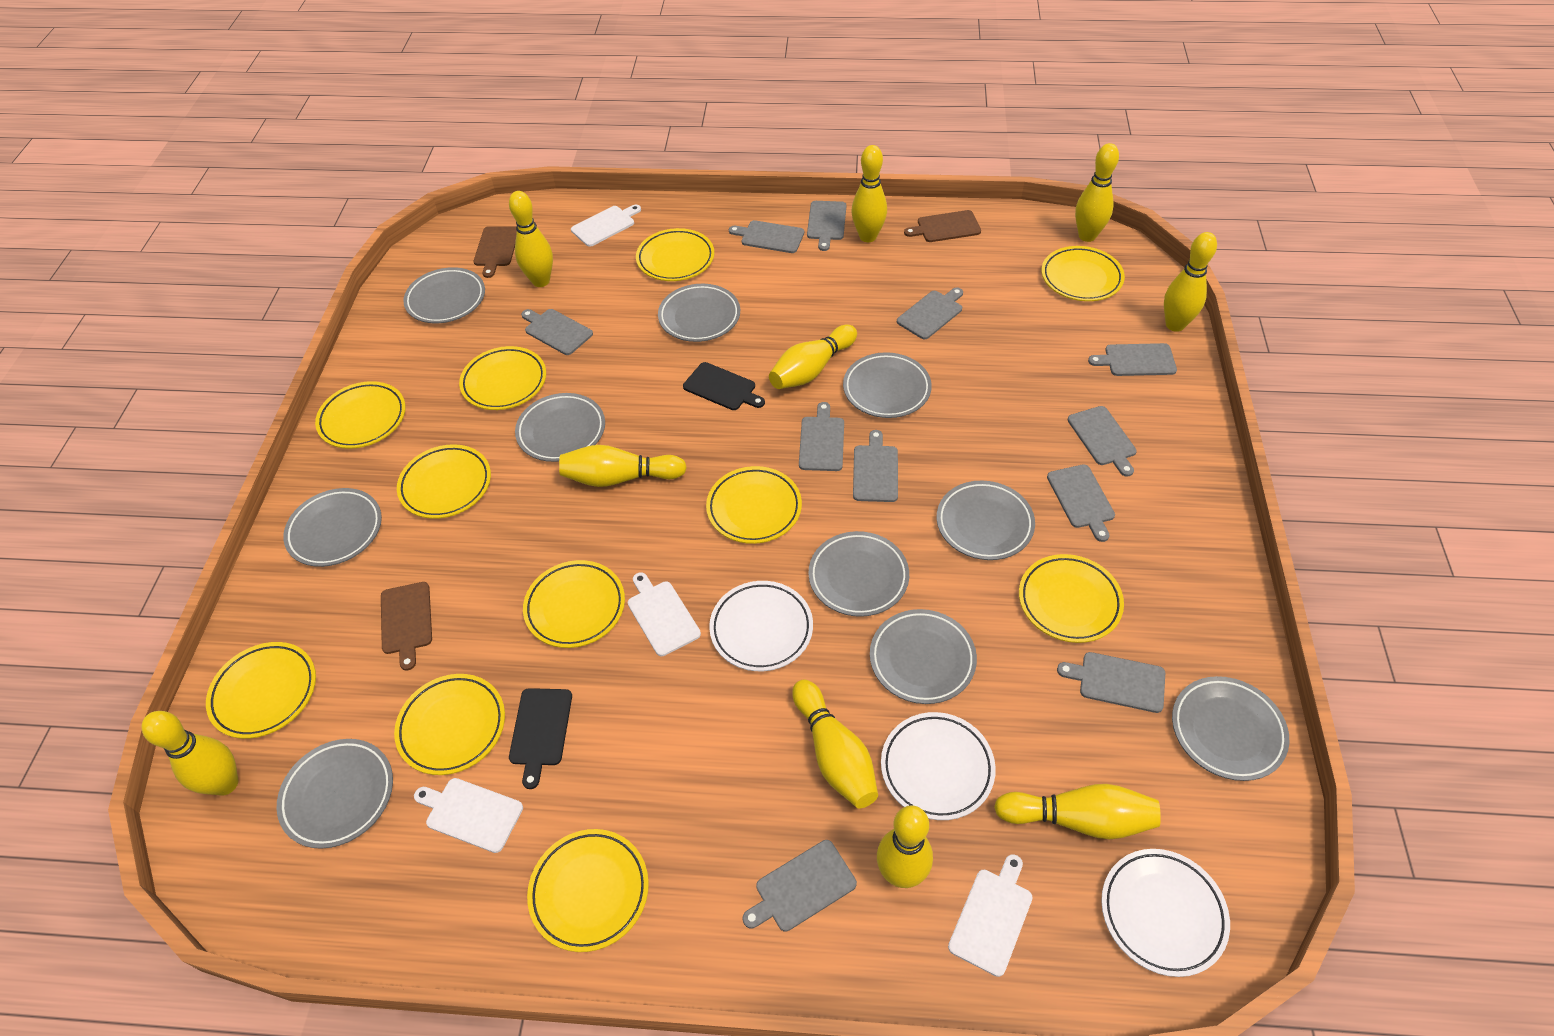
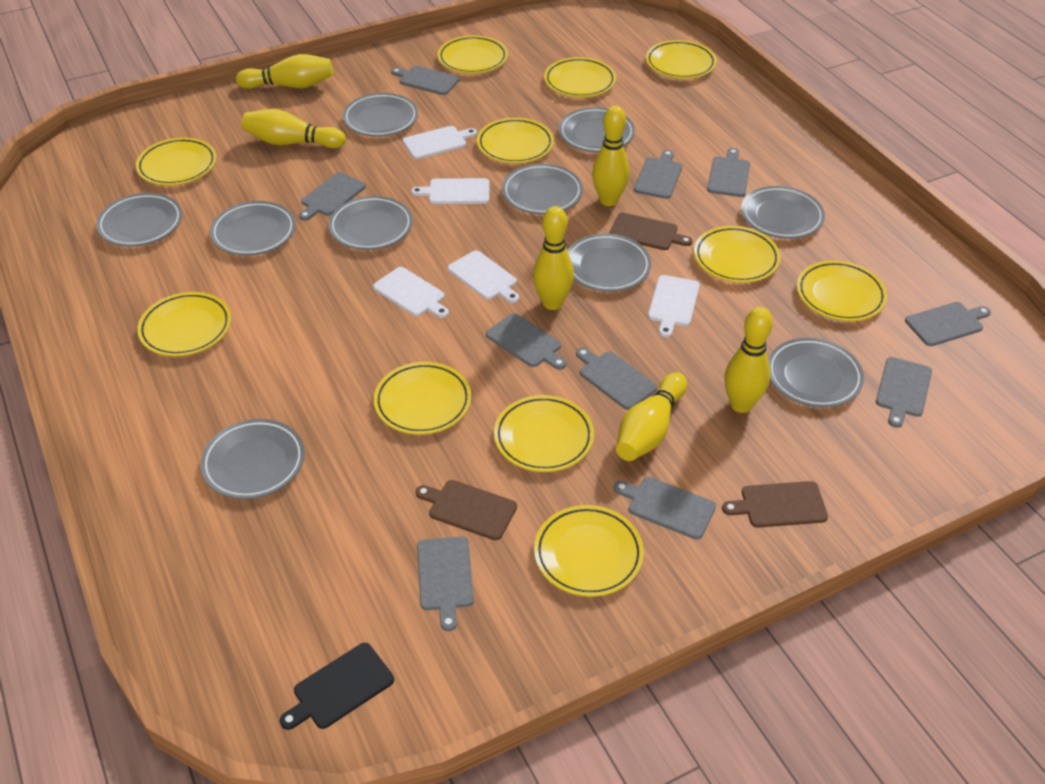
black cutting board: [509,688,572,789] [683,362,765,410] = 2 -> [280,643,394,730] = 1
grey cutting board: [521,309,593,355] [729,220,804,253] [743,840,857,932] [799,402,844,471] [807,201,846,251] [853,430,898,502] [897,287,963,339] [1047,464,1115,542] [1057,652,1165,713] [1068,406,1137,477] [1088,343,1177,376] = 11 -> [299,172,366,221] [391,66,460,95] [417,536,474,631] [486,313,566,370] [576,348,657,410] [613,477,716,540] [634,150,682,199] [707,148,750,197] [876,357,932,428] [905,302,991,346] = 10
white cutting board: [414,778,523,853] [571,205,641,247] [628,572,701,656] [948,854,1033,977] = 4 -> [373,267,449,318] [403,126,477,159] [411,178,489,204] [448,250,519,303] [648,275,700,337] = 5
white plate: [709,581,813,671] [881,712,996,820] [1101,849,1230,977] = 3 -> none = 0
yellow bowling pin: [142,711,238,796] [509,191,553,287] [559,445,687,487] [769,325,857,389] [792,680,878,808] [851,145,887,242] [877,805,933,888] [994,784,1161,839] [1075,143,1119,242] [1164,232,1217,332] = 10 -> [236,54,333,89] [242,109,346,148] [533,206,574,310] [592,106,629,206] [616,372,687,461] [724,307,773,413] = 6

